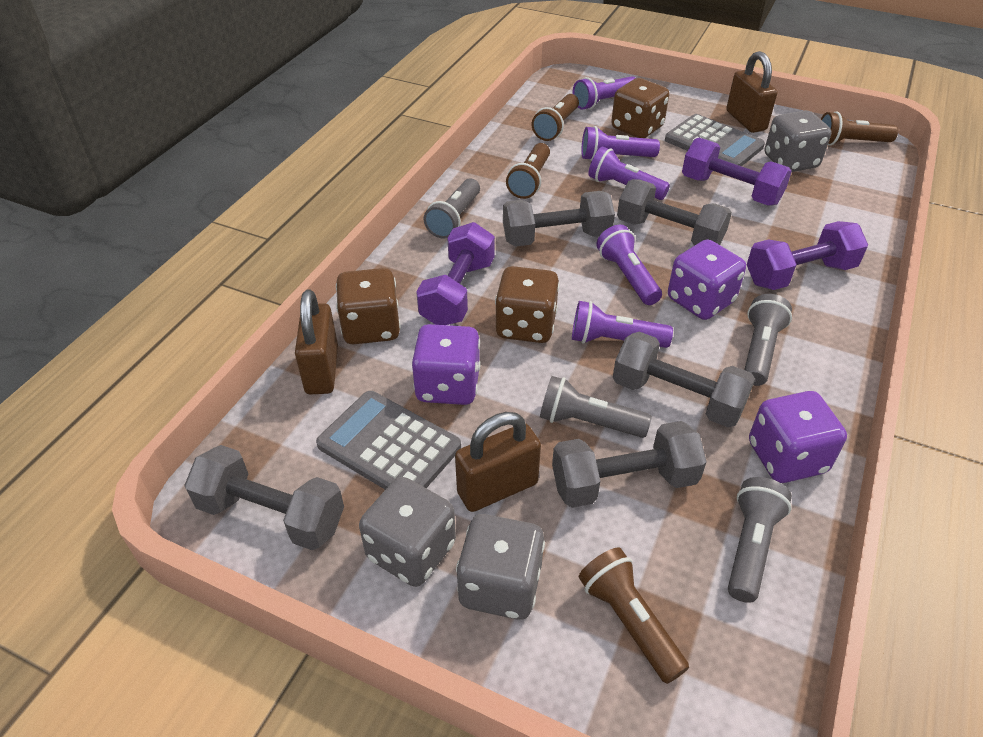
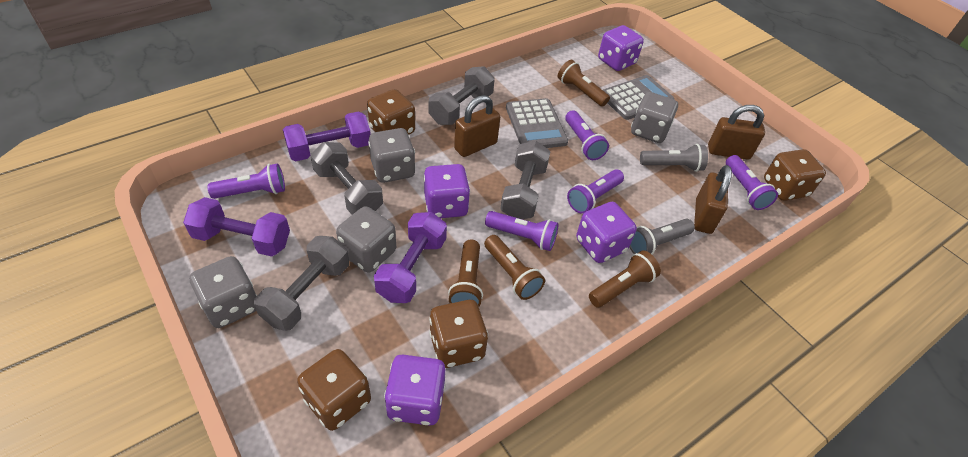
brown dice: [336,268,401,344] [495,266,560,343] [611,78,669,138] = 3 -> [297,349,371,431] [367,89,415,135] [429,300,488,368] [764,149,826,201] = 4
grey dice: [359,477,456,587] [456,514,545,620] [765,110,831,172] = 3 -> [189,256,257,328] [336,206,396,273] [368,128,416,183] [631,92,678,143] = 4
grey dumbbell: [184,445,344,550] [503,191,615,247] [552,421,707,508] [613,332,755,427] [617,179,732,245] = 5 -> [254,236,349,331] [311,142,383,215] [429,66,495,125] [500,141,551,219] = 4
grey flashlight: [424,179,480,239] [540,376,652,438] [728,477,792,603] [744,294,792,386] = 4 -> [629,219,695,255] [640,144,708,172] = 2
purple dice: [412,324,481,405] [668,239,746,320] [749,391,847,483] = 3 -> [384,354,446,425] [424,164,470,218] [576,202,637,263] [598,25,644,71] = 4

